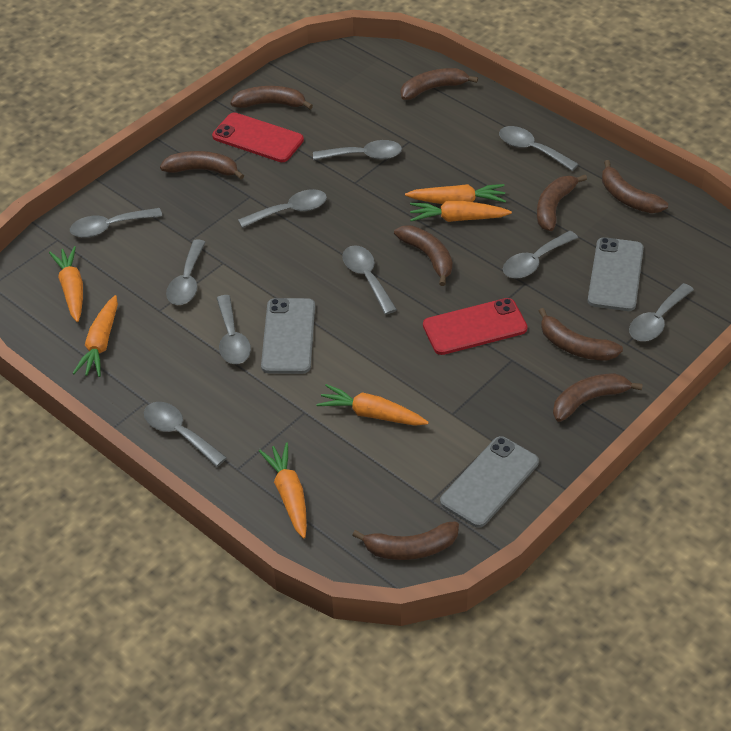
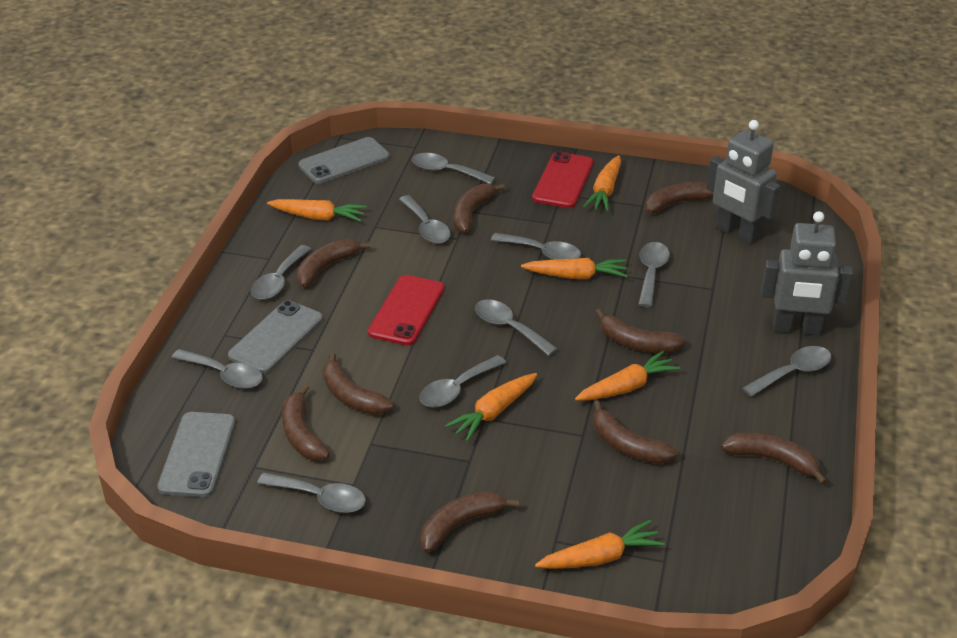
grey robot: none = 0 -> [707,120,780,245] [761,211,853,335] = 2

